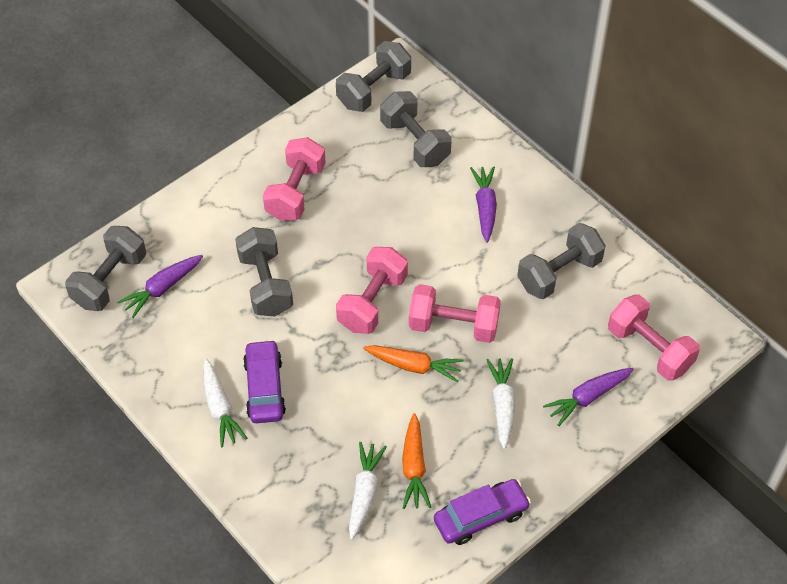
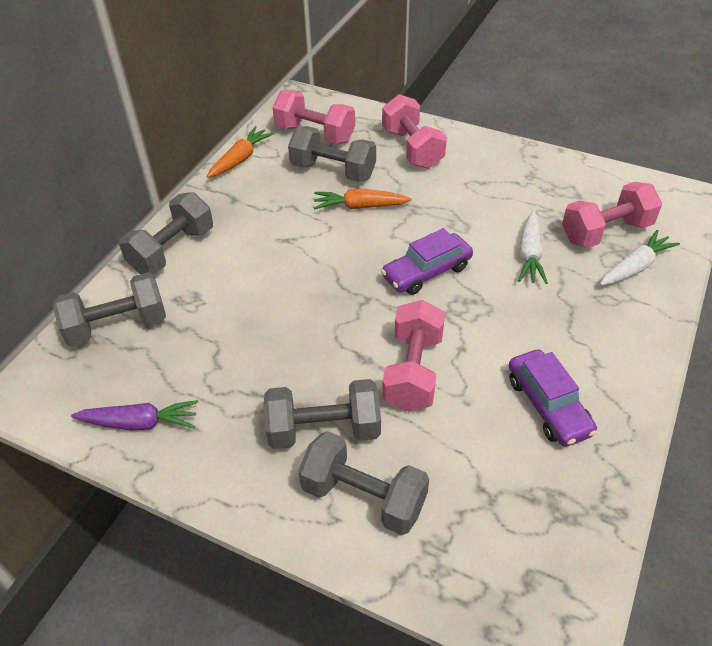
purple carrot: [117,255,203,318] [470,166,497,243] [543,368,634,426] = 3 -> [71,400,198,430] = 1
white carrot: [203,358,247,448] [349,442,387,540] [486,358,515,449] = 3 -> [518,211,548,284] [600,230,680,286] = 2

